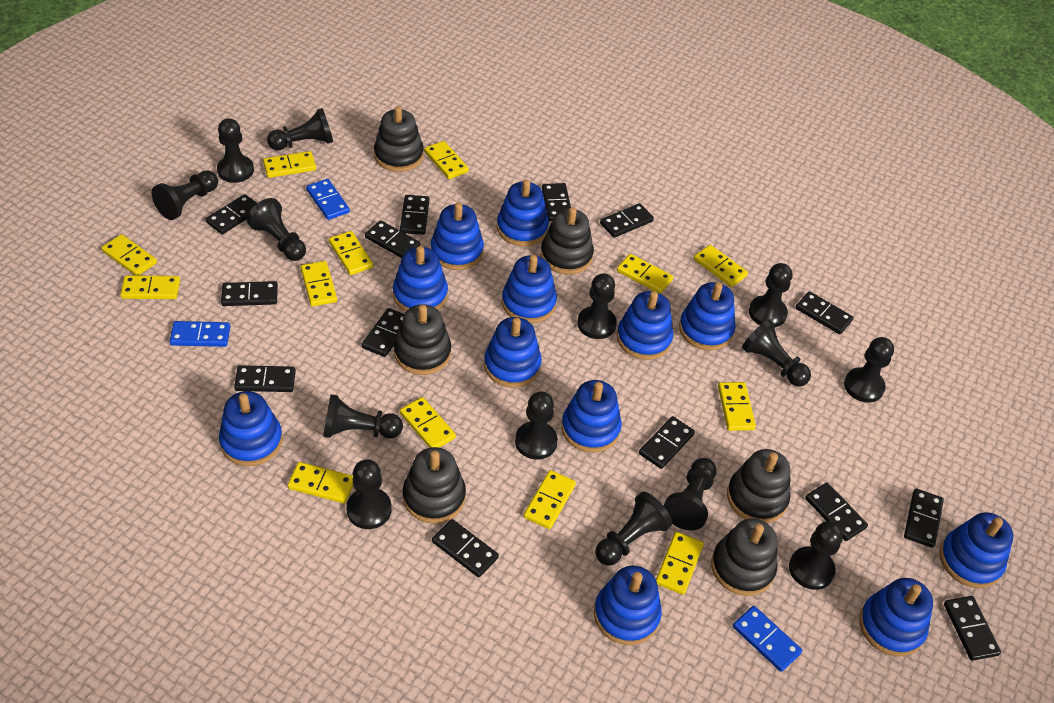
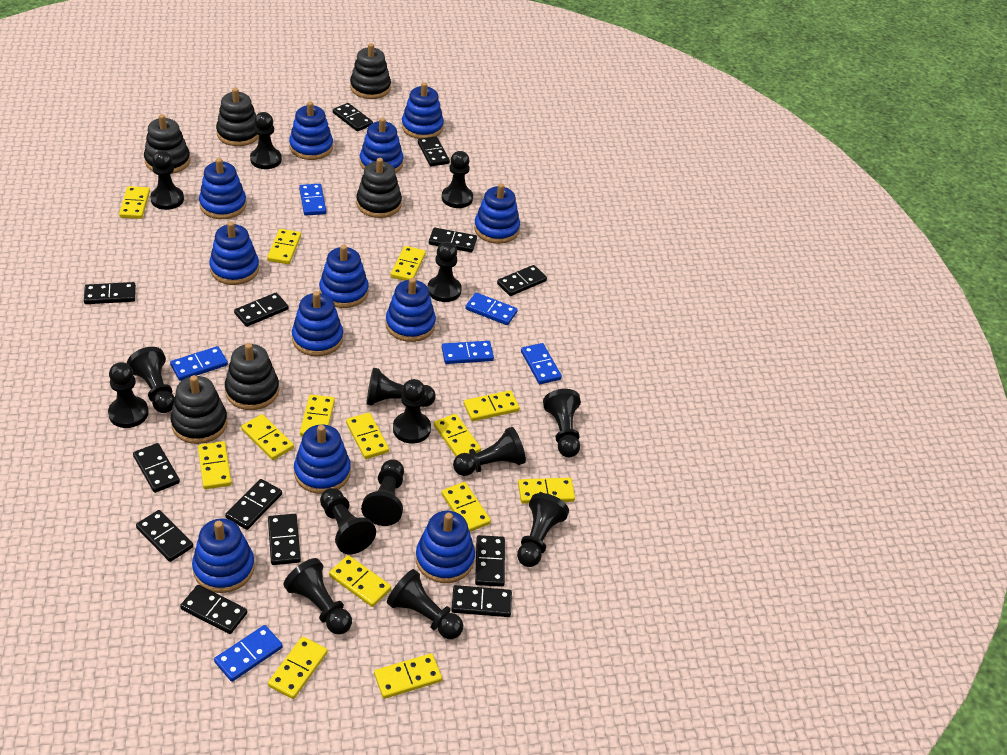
black domino: [206,194,257,234] [221,281,278,306] [234,365,296,392] [361,308,404,357] [365,220,420,258] [400,195,430,235] [432,519,499,577] [542,183,571,221] [600,203,654,238] [639,416,695,469] [795,291,854,334] [805,483,868,541] [904,489,944,548] [944,596,1001,661] = 14 -> [84,282,136,304] [133,443,180,493] [136,510,193,562] [180,585,247,634] [225,479,282,530] [234,293,289,327] [268,514,301,565] [333,103,373,132] [418,136,450,166] [429,228,477,252] [451,585,512,617] [475,535,505,587] [497,265,547,296] = 13
black pawn: [152,170,218,220] [217,118,254,183] [247,198,306,261] [267,108,333,150] [323,394,403,439] [346,459,392,529] [515,392,558,460] [577,273,617,339] [595,492,672,565] [664,458,716,531] [742,320,811,387] [749,263,792,327] [789,521,843,590] [844,337,894,403] = 14 -> [108,362,149,428] [127,347,175,413] [150,150,184,210] [250,112,282,169] [283,558,352,635] [320,488,376,554] [361,459,404,526] [366,368,436,407] [387,569,463,639] [393,379,431,444] [428,242,462,302] [442,151,473,208] [453,427,526,476] [517,493,569,567] [543,389,581,457] = 15
blue domino: [169,321,230,347] [306,179,350,220] [733,606,802,672] = 3 -> [170,346,228,381] [214,625,283,682] [299,184,326,216] [442,341,494,364] [465,293,518,325] [521,343,562,384] = 6
yellow domino: [101,234,157,276] [120,275,180,299] [263,151,316,178] [287,462,353,503] [301,261,337,306] [329,231,373,275] [400,397,456,448] [424,141,469,179] [524,470,576,529] [617,254,673,294] [656,532,704,595] [694,245,748,287] [718,382,756,431] = 13 -> [119,186,150,219] [198,441,232,489] [241,414,294,460] [267,229,301,264] [268,637,328,699] [300,395,335,436] [329,555,391,607] [346,413,389,459] [374,653,442,699] [391,246,426,281] [434,414,481,456] [441,482,491,532] [464,390,520,421] [518,478,575,504] = 14

